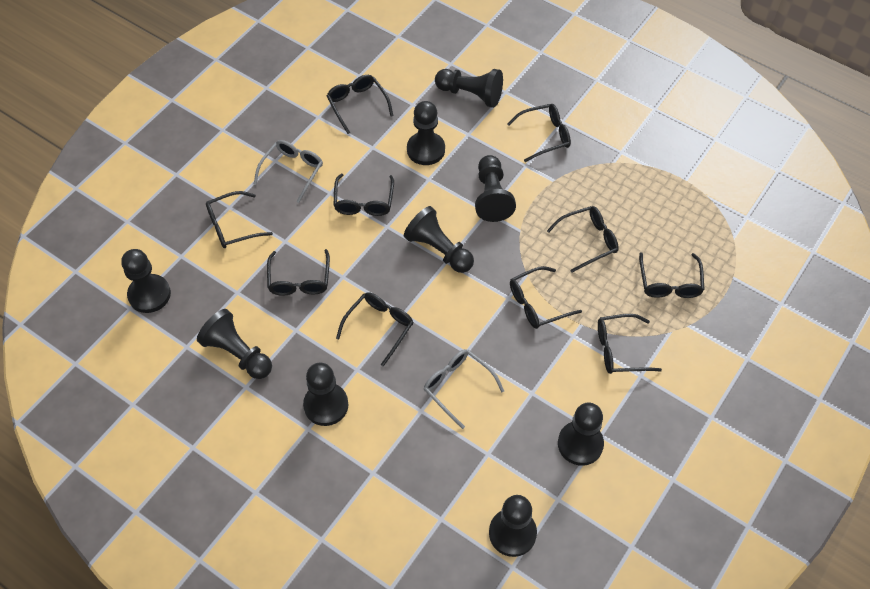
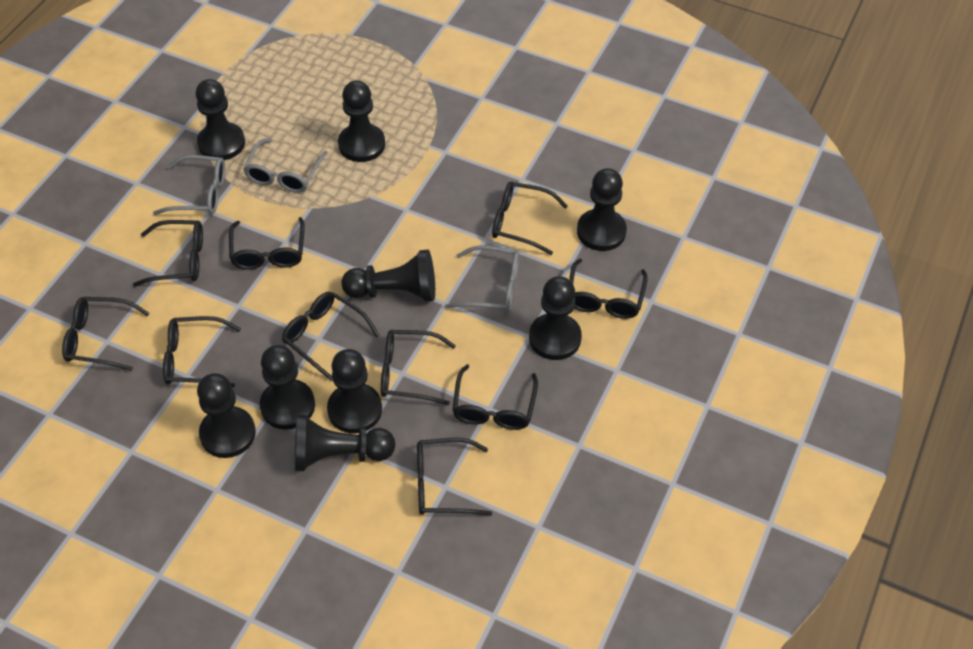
grey glasses: [254,140,323,203] [424,349,504,429] = 2 -> [153,155,225,215] [243,138,328,193] [445,246,519,312] = 3

